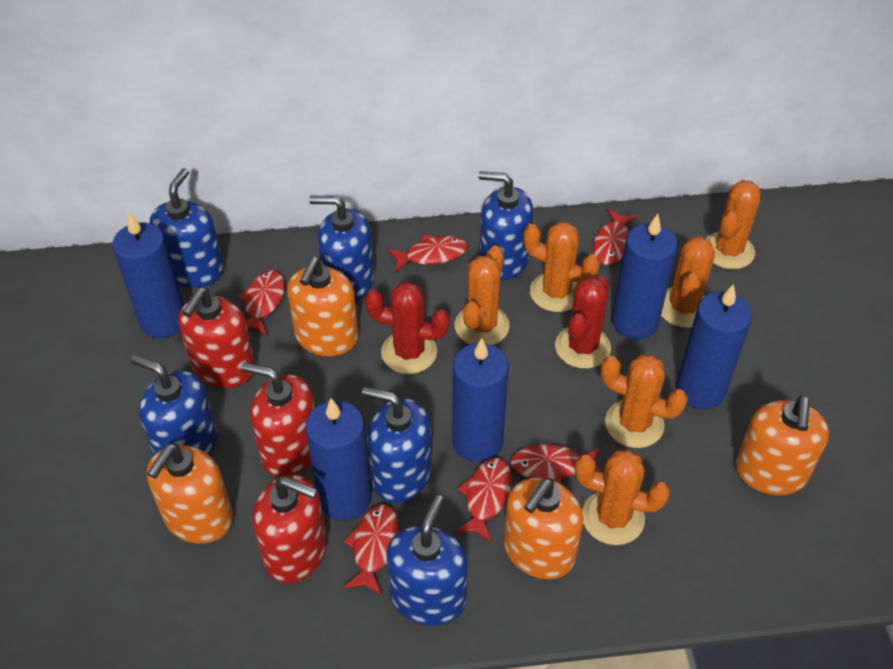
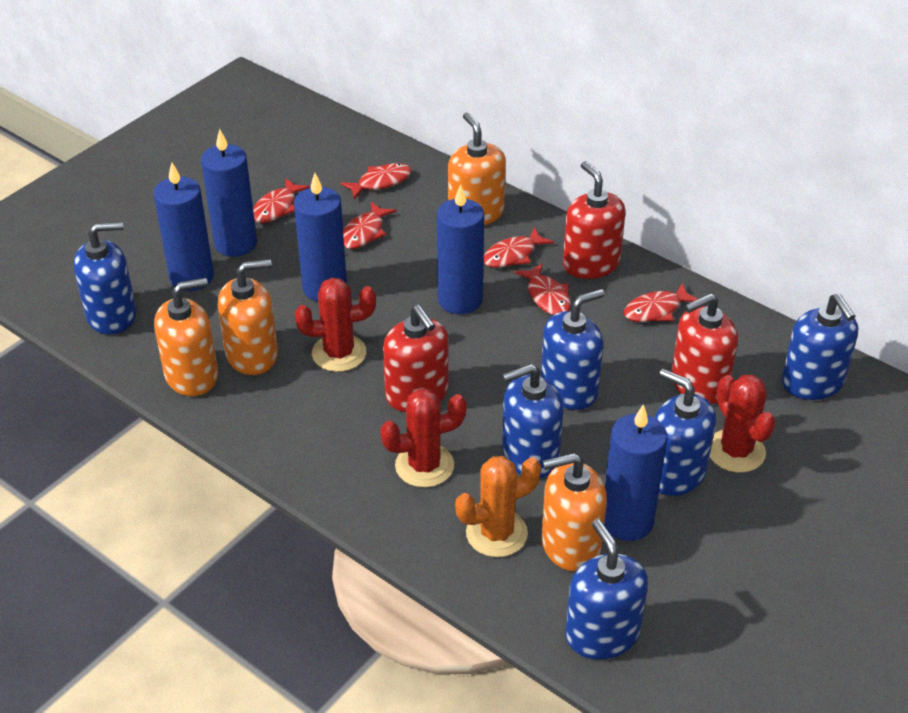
orange cactus: [455,245,510,345] [523,222,600,312] [575,450,670,545] [601,355,688,448] [661,236,715,328] [706,180,761,269] = 6 -> [455,456,541,557] = 1
red cactus: [365,282,450,374] [555,276,611,369] = 2 -> [295,278,376,372] [380,389,467,488] [710,375,776,473] = 3

